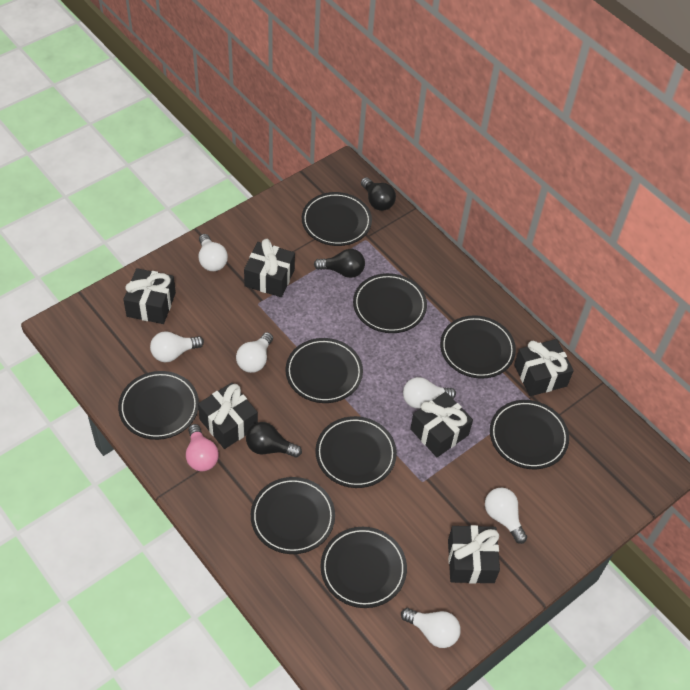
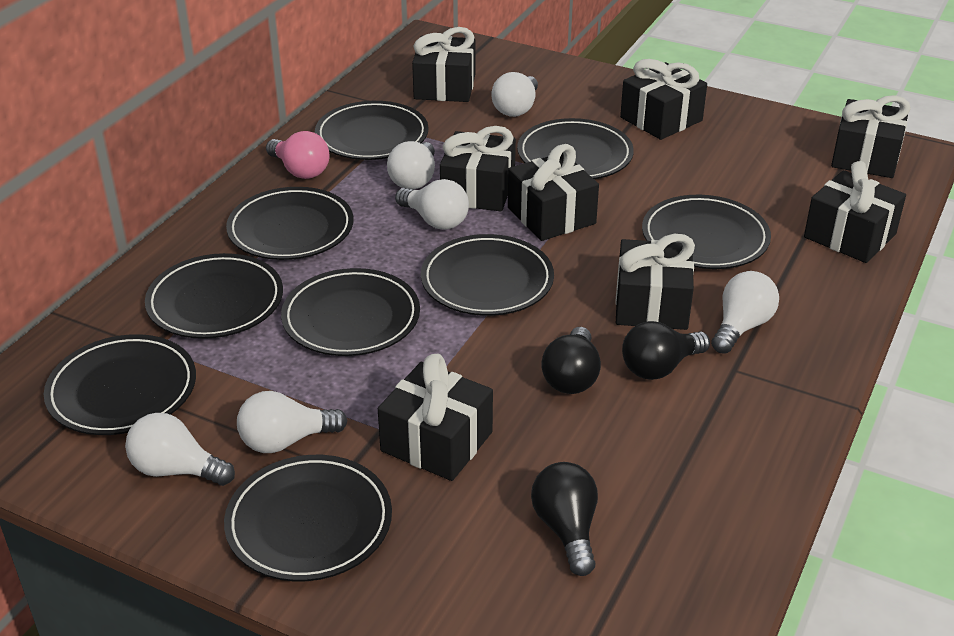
black gift: [123,268,176,324] [198,383,258,449] [244,239,295,297] [410,392,473,457] [448,525,500,584] [514,339,574,396] = 6 -> [378,353,493,481] [412,27,475,102] [440,126,516,211] [508,144,599,241] [615,234,695,330] [620,59,707,140] [804,161,906,263] [831,95,911,178] = 8

